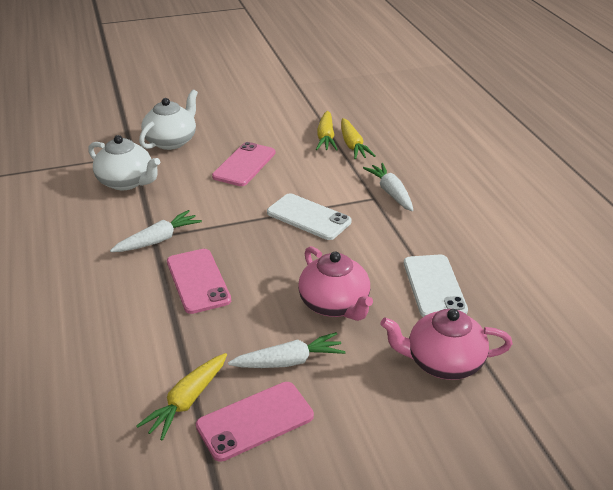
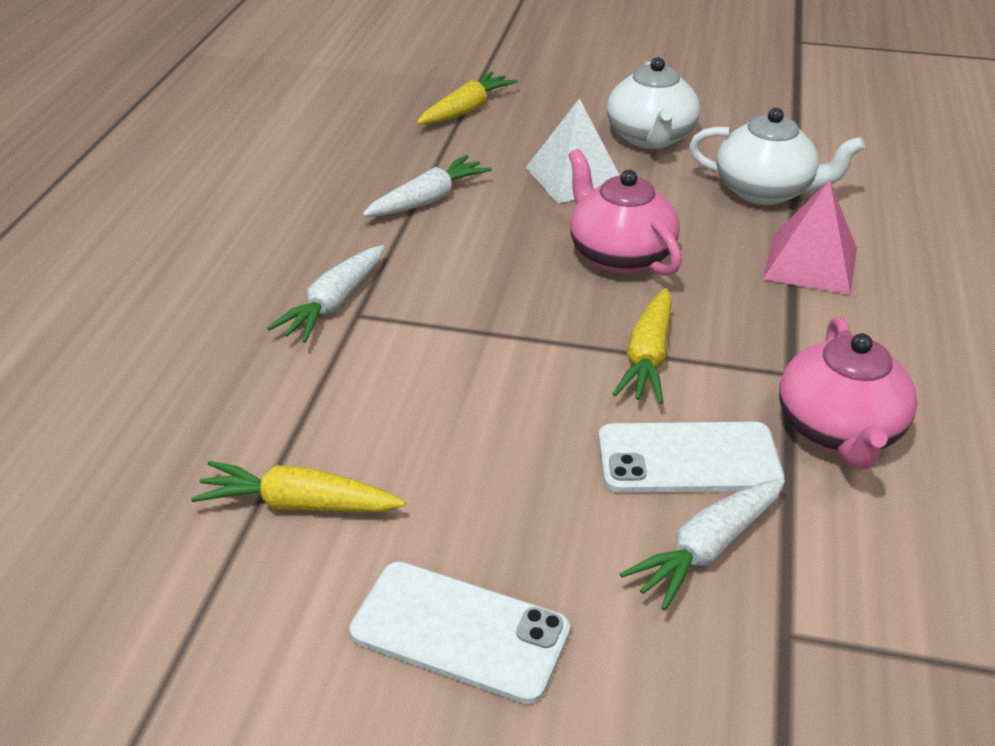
pink phone: [167,249,231,314] [196,382,314,462] [212,142,275,186] = 3 -> none = 0
pink pyramid: none = 0 -> [763,180,857,295] = 1
white pyramid: none = 0 -> [526,98,620,204] = 1

